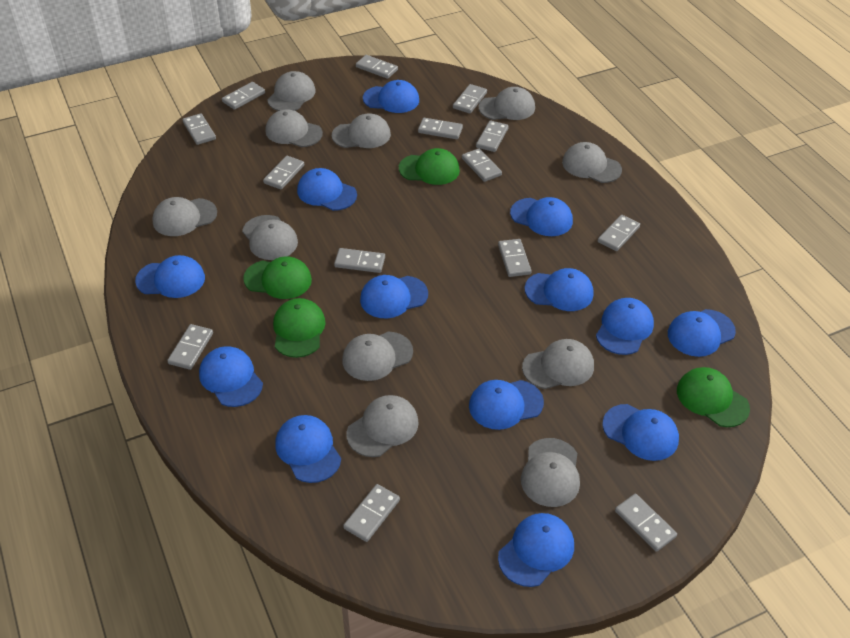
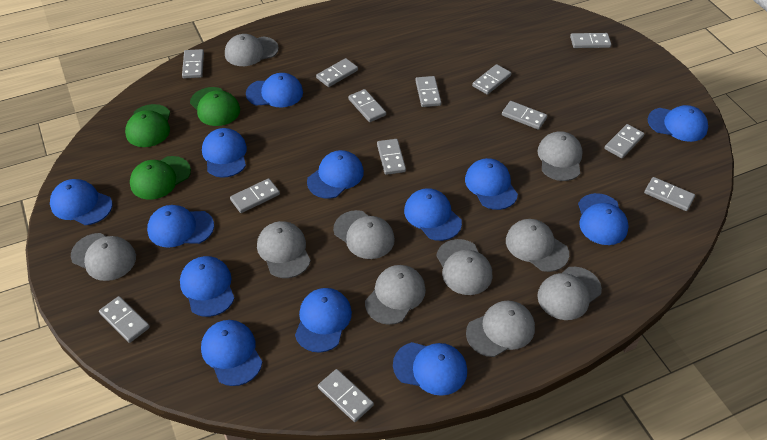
green cap: [243,256,312,299] [273,298,326,358] [399,148,460,185] [677,367,750,427] = 4 -> [125,104,170,147] [130,156,191,200] [190,87,240,126] = 3
grey cap: [152,197,217,236] [242,215,298,260] [265,110,323,147] [267,71,316,111] [332,114,391,148] [342,332,413,381] [346,395,419,457] [478,87,535,120] [521,438,580,507] [522,339,594,389] [562,142,622,183] = 11 -> [71,233,136,281] [225,34,279,66] [257,221,311,278] [333,210,395,259] [365,265,426,325] [436,239,492,295] [466,301,535,357] [506,219,569,272] [537,131,583,181] [537,267,602,320] = 10
grey domino: [167,324,213,370] [183,113,216,145] [222,82,265,110] [263,156,304,190] [334,248,385,273] [343,484,400,542] [356,55,398,79] [418,118,463,139] [453,84,487,113] [462,148,502,182] [476,120,509,152] [498,239,532,277] [598,215,640,251] [615,494,677,552] = 14 -> [99,296,150,343] [182,49,204,78] [230,178,280,213] [316,58,358,87] [318,369,374,422] [348,89,386,122] [377,139,406,175] [415,76,441,107] [472,64,511,95] [502,101,547,130] [570,33,611,48] [604,124,645,158] [644,177,695,211] = 13

